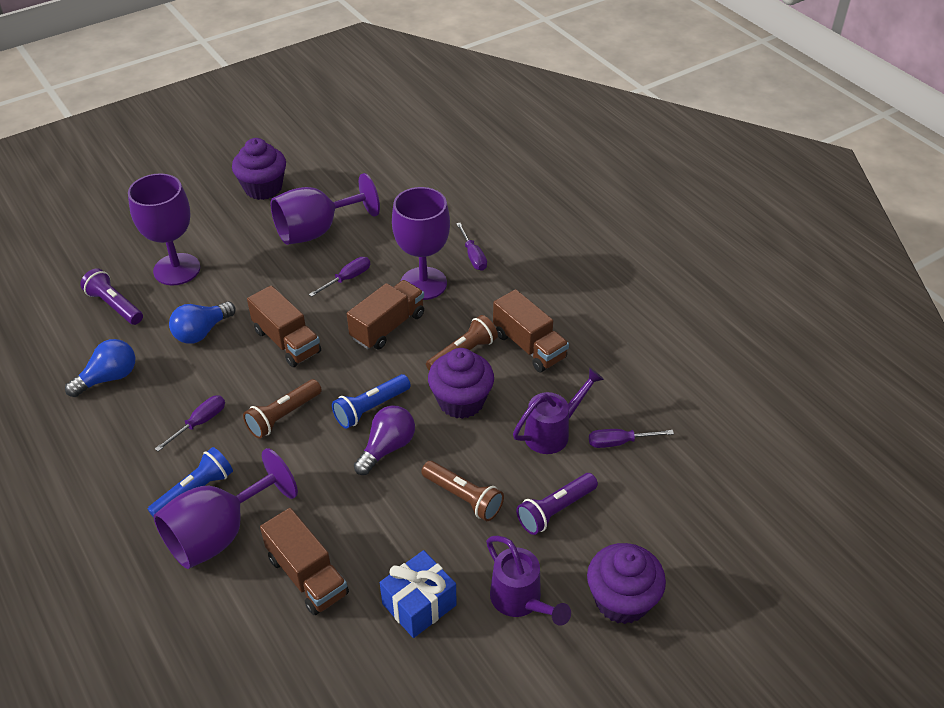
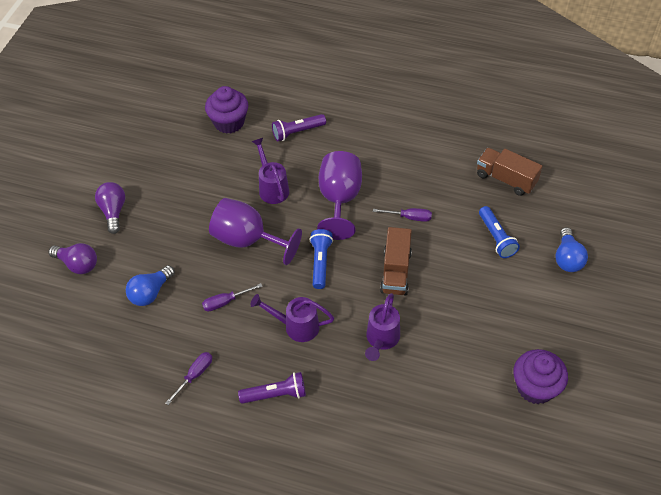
blue gift: [380,550,457,638] = 1 -> none = 0
brown flashlight: [243,379,322,439] [421,461,504,521] [426,315,498,371] = 3 -> none = 0
brown truck: [247,285,321,367] [260,508,349,615] [347,280,424,350] [493,289,569,372] = 4 -> [380,227,412,296] [477,148,543,196] = 2
purple cupcake: [232,138,286,200] [428,348,494,419] [587,543,666,624] = 3 -> [205,86,248,134] [513,349,568,404] = 2
purple goblet: [128,173,200,285] [154,448,298,569] [271,173,380,245] [392,187,450,300] = 4 -> [209,198,302,265] [317,151,362,240] = 2
purple light bulb: [354,406,415,475] = 1 -> [48,243,97,274] [95,182,125,234] = 2
purple screwdriver: [155,396,225,452] [309,257,370,297] [456,223,487,271] [589,429,674,448] = 4 -> [165,352,212,405] [202,283,262,312] [373,208,432,222] = 3
purple watering can: [486,536,571,626] [513,368,604,454] = 2 -> [250,294,334,342] [251,138,289,204] [365,293,400,361] = 3

